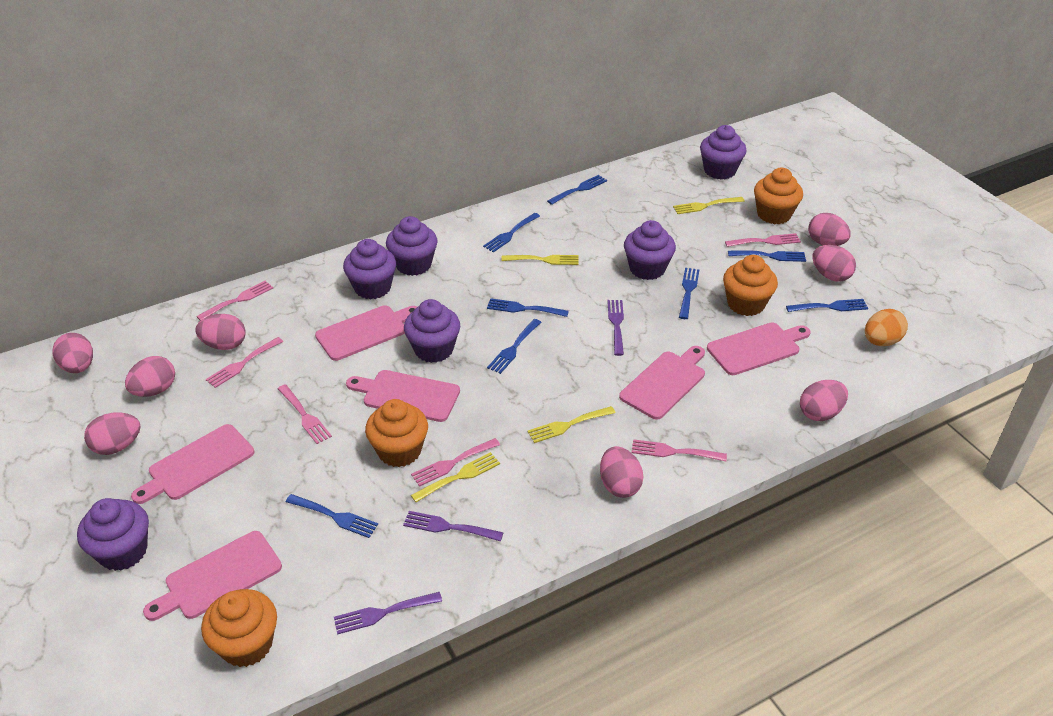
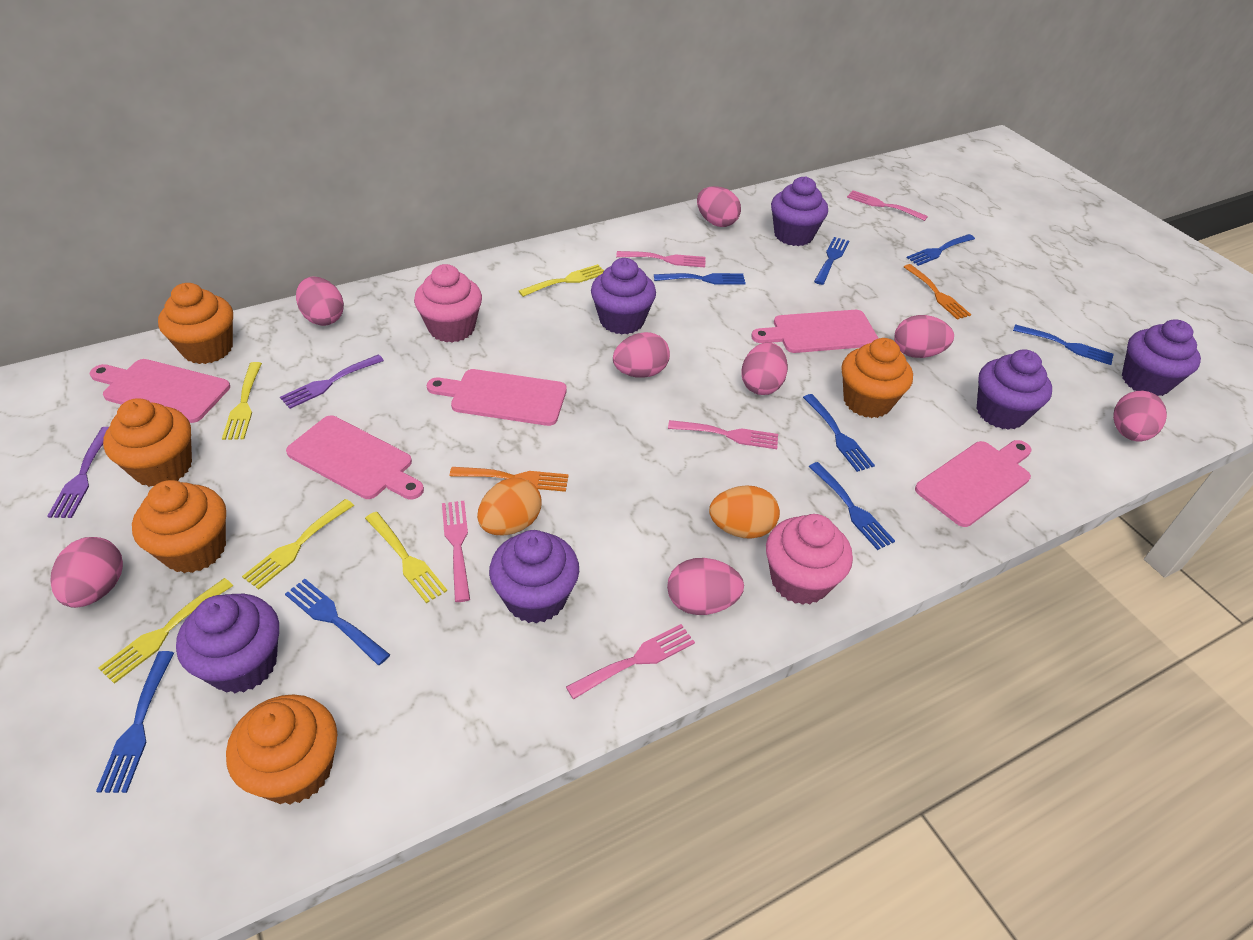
orange cupcake: [201,589,277,667] [365,399,428,467] [723,255,778,316] [754,168,803,224] = 4 -> [103,398,192,487] [132,480,226,573] [158,283,233,364] [226,694,337,805] [841,338,913,418] = 5
orange egg: [865,309,908,346] = 1 -> [477,478,541,535] [709,485,780,539] = 2
orange fork: none = 0 -> [450,467,569,492] [904,264,971,320] = 2
pink cupcake: none = 0 -> [414,264,482,343] [766,514,853,605] = 2
pink cutting board: [131,424,254,504] [143,531,282,621] [315,305,417,361] [346,370,460,422] [619,346,705,420] [707,323,811,375] = 6 -> [90,359,230,423] [286,416,424,499] [427,369,567,426] [751,310,879,353] [915,440,1031,527] = 5
pink fork: [196,281,273,321] [206,337,283,388] [278,384,332,444] [411,438,500,487] [632,439,727,461] [725,233,801,247] = 6 -> [442,501,470,602] [566,624,695,700] [616,251,705,267] [668,420,778,449] [847,190,928,221] = 5
purple fork: [334,592,442,635] [403,511,504,542] [607,300,624,356] = 3 -> [47,427,109,518] [280,355,384,409] = 2
yellow fork: [411,452,500,502] [501,255,579,265] [527,406,615,443] [673,197,745,214] = 4 -> [98,578,233,684] [222,362,262,440] [242,499,354,590] [365,512,447,603] [519,264,604,297] = 5

